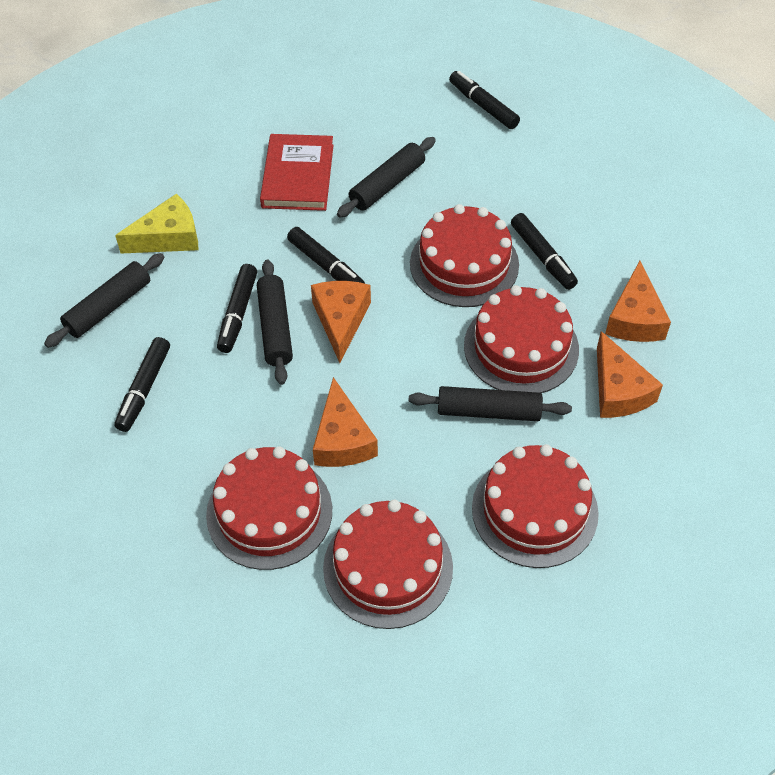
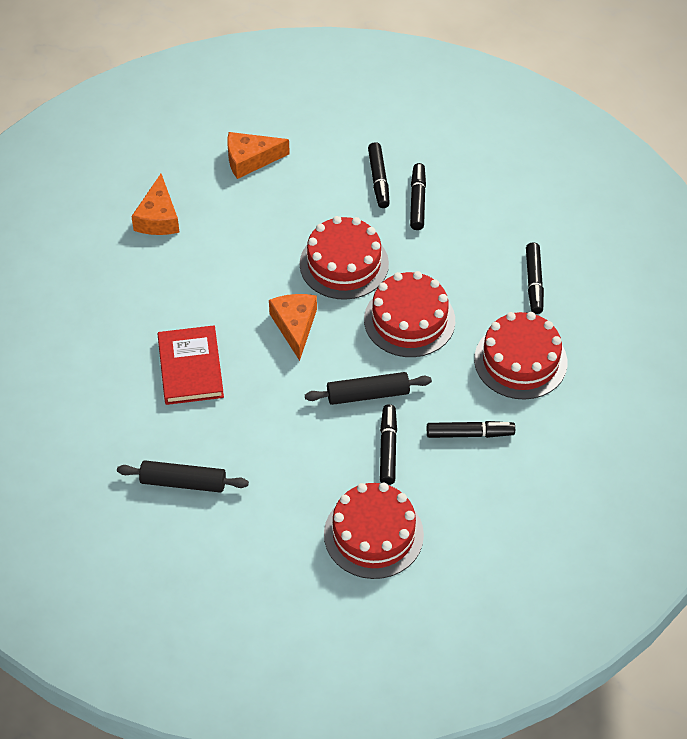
black rolling pin: [44,253,164,348] [257,260,293,385] [337,137,436,218] [409,386,572,421] = 4 -> [117,460,249,493] [305,372,432,405] = 2
orange cheese: [311,281,371,363] [313,377,378,467] [597,331,663,418] [605,261,671,342] = 4 -> [131,174,180,235] [227,132,290,179] [269,294,317,361] = 3
red cake: [206,447,332,570] [323,500,453,629] [410,204,519,307] [464,285,579,393] [472,444,599,568] = 5 -> [300,216,389,300] [324,483,424,579] [364,271,455,357] [474,312,567,400] = 4
yellow cheese: [115,194,198,254] = 1 -> none = 0

